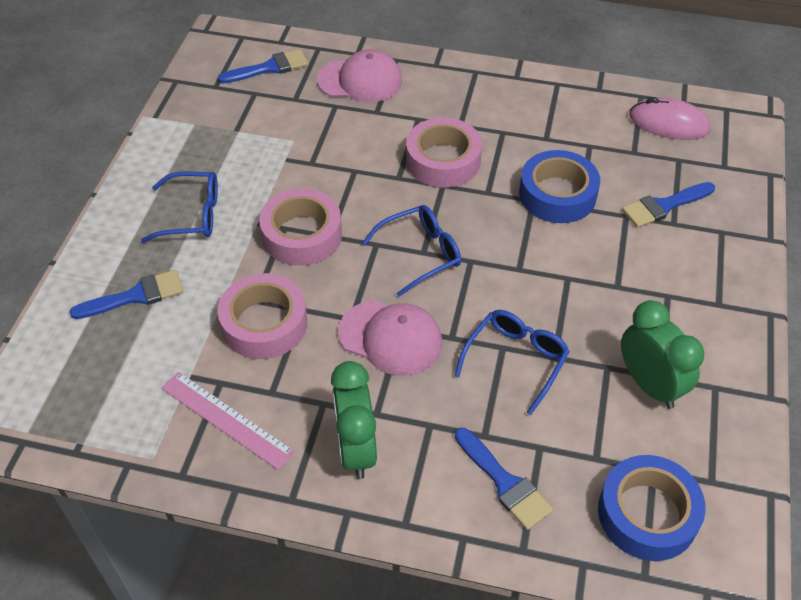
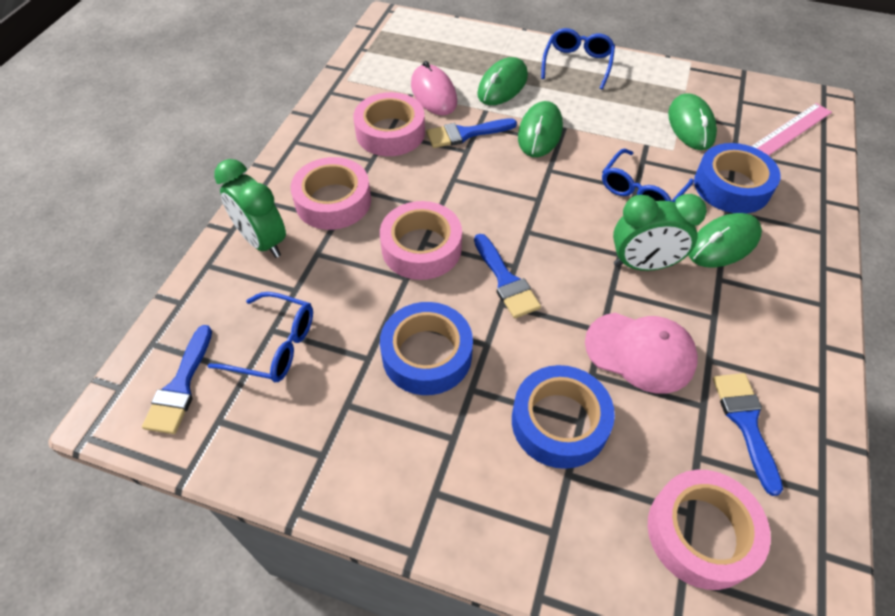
blue tape: [519,150,600,223] [598,455,706,561] = 2 -> [380,302,473,395] [512,365,615,469] [694,143,781,213] = 3
green mouse: none = 0 -> [477,57,528,105] [518,101,563,157] [668,94,717,150] [689,213,762,268] = 4
pink cap: [317,49,402,102] [338,300,442,376] = 2 -> [585,313,698,394] = 1
pink tape: [217,273,307,359] [259,189,342,266] [406,118,482,188] = 3 -> [291,157,371,230] [353,92,425,156] [380,201,462,280] [648,470,771,590] = 4

